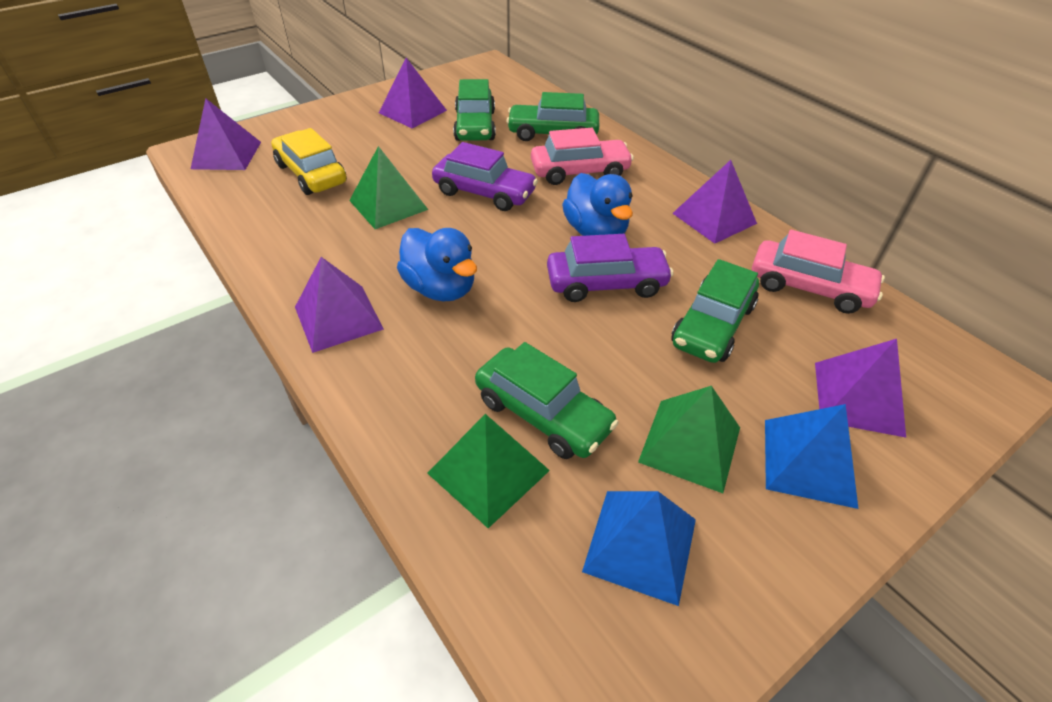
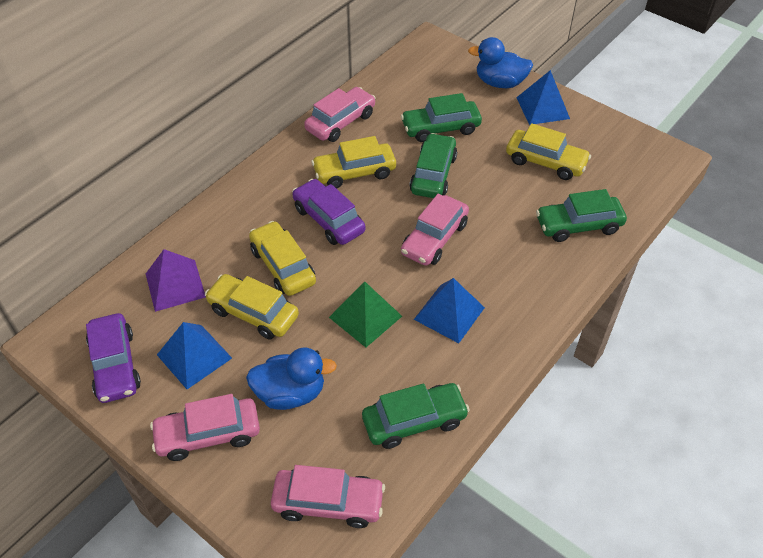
blue pyramid: [582,491,696,606] [765,404,858,509] = 2 -> [157,322,232,389] [414,278,485,343] [516,70,570,125] = 3
green pyramid: [349,146,428,229] [427,414,550,528] [638,386,740,493] = 3 -> [329,282,402,347] = 1
pink car: [531,128,634,185] [752,230,885,314] = 2 -> [150,394,260,461] [271,465,385,528] [304,87,376,142] [401,194,469,266] = 4
purple pyramid: [191,98,261,170] [295,257,384,353] [379,58,447,129] [672,160,757,244] [815,339,906,438] = 5 -> [146,249,206,312] = 1
yellow car: [271,128,347,195] = 1 -> [205,274,299,339] [249,221,316,296] [311,136,396,189] [506,123,591,180] = 4

